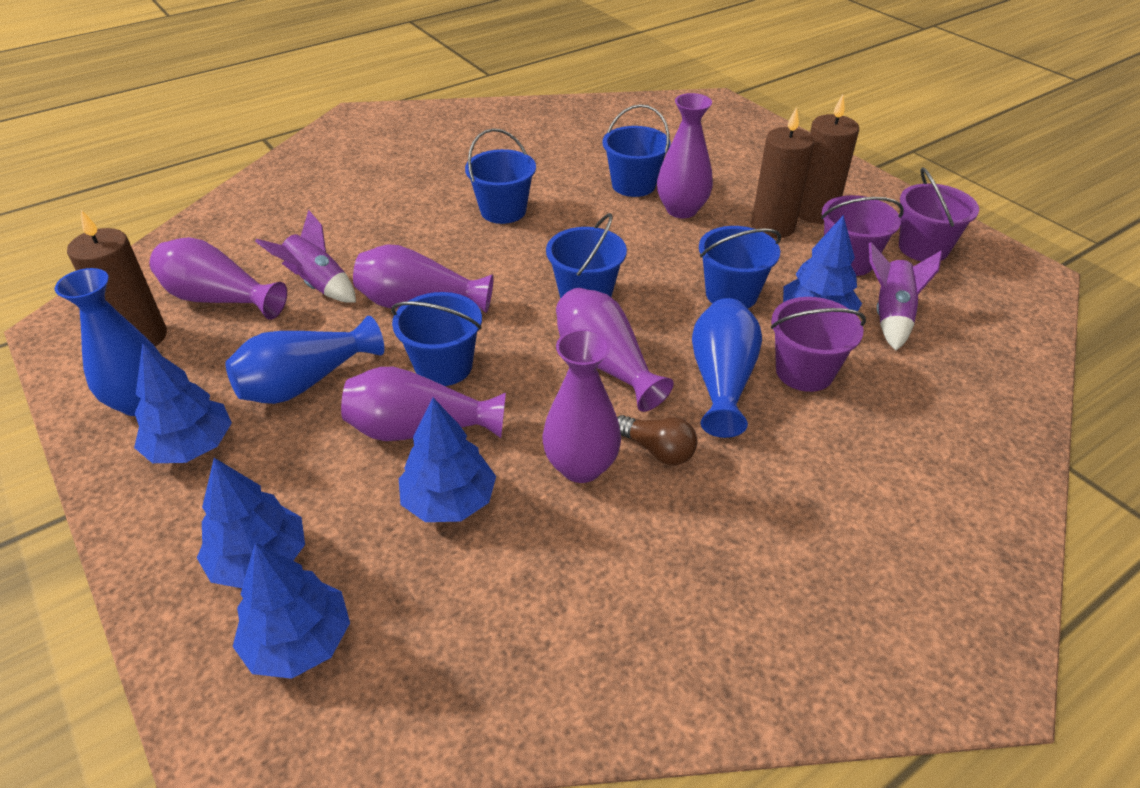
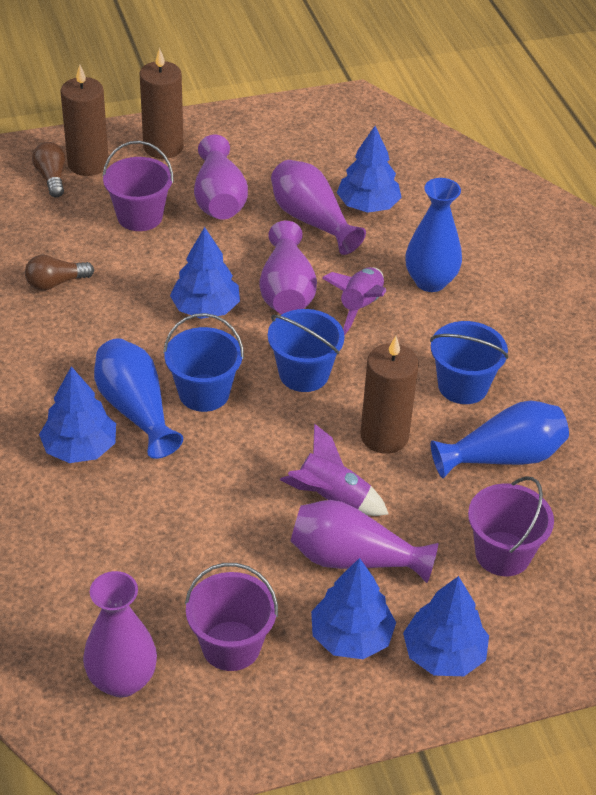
blue bucket: [391,292,482,386] [465,128,536,224] [546,213,627,299] [602,104,670,197] [699,226,781,309] = 5 -> [163,313,244,412] [268,309,345,392] [430,321,508,404] = 3
brown light bulb: [617,415,697,465] = 1 -> [25,255,94,291] [32,142,66,197] = 2
purple vase: [150,237,287,320] [341,367,506,441] [353,244,494,313] [542,329,621,483] [556,288,674,412] [657,93,713,218] = 6 -> [83,571,157,697] [194,134,248,220] [259,221,317,314] [271,160,366,255] [291,500,438,583] = 5

